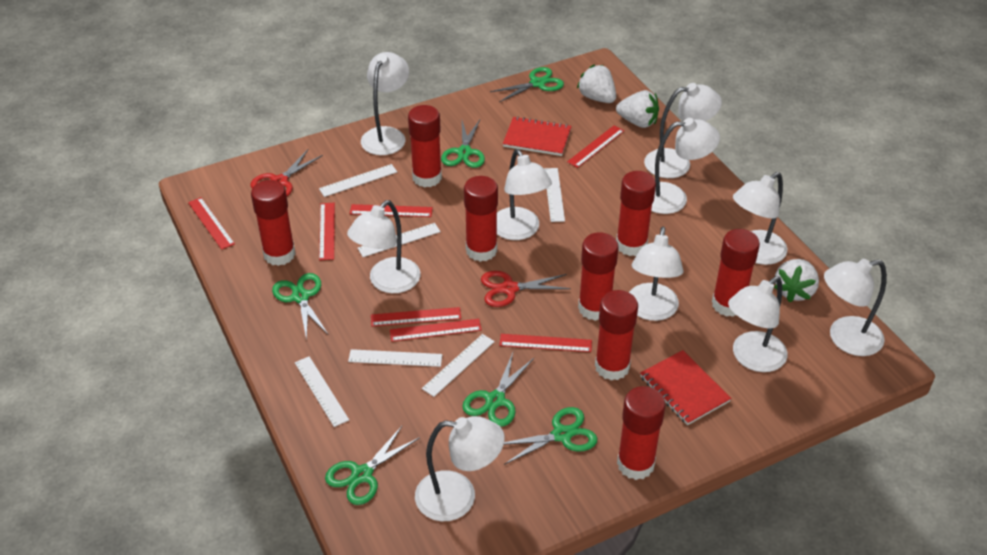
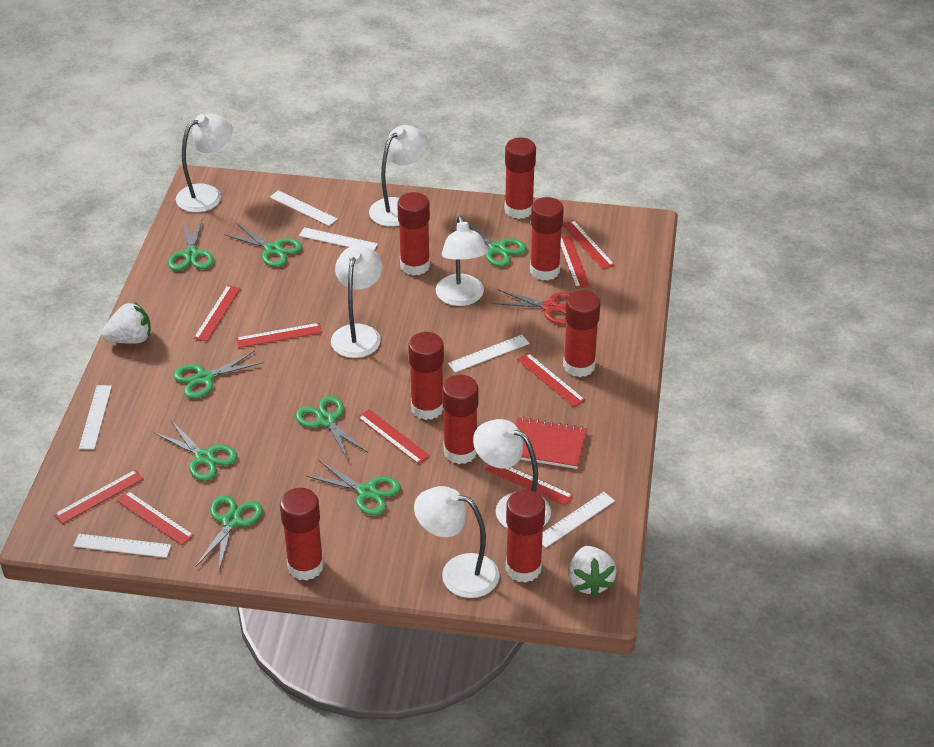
green scissors: [272,273,329,341] [325,426,420,505] [441,120,485,168] [462,353,534,427] [490,67,564,102] [504,407,597,465] = 6 -> [154,420,237,481] [168,218,214,271] [173,351,264,399] [196,495,263,570] [224,224,302,267] [295,396,368,460] [307,461,401,515] [450,220,527,266] = 8
red notebook: [503,117,572,156] [640,350,732,425] = 2 -> [515,417,587,469] = 1
red ruler: [188,197,235,250] [319,203,335,260] [350,204,433,217] [371,307,461,326] [390,319,482,342] [499,334,592,352] [567,126,624,168] = 7 -> [54,470,144,524] [116,491,194,545] [194,285,241,342] [236,323,322,348] [358,409,430,464] [485,465,573,506] [517,353,585,407] [561,235,590,289] [563,220,615,269] = 9
red scissors: [250,149,323,196] [481,271,571,307] = 2 -> [492,289,571,324] = 1
white lamp: [347,200,420,293] [361,52,409,155] [415,416,505,521] [497,149,552,240] [629,227,684,321] [644,83,722,178] [651,118,720,214] [728,276,787,372] [733,172,787,265] [824,259,887,356] = 10 -> [176,114,233,213] [331,245,382,358] [369,125,428,227] [414,486,499,598] [436,215,488,306] [473,419,551,528] = 6
white strawberry: [577,64,616,103] [616,90,659,128] [774,259,819,302] = 3 -> [102,302,151,344] [568,546,617,597] = 2

